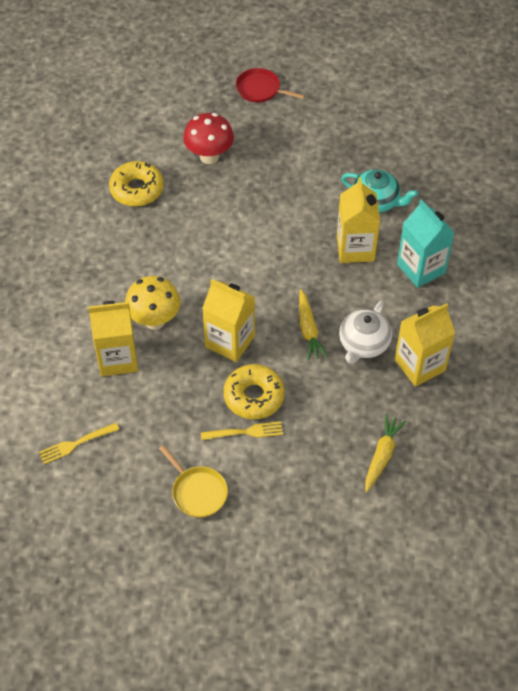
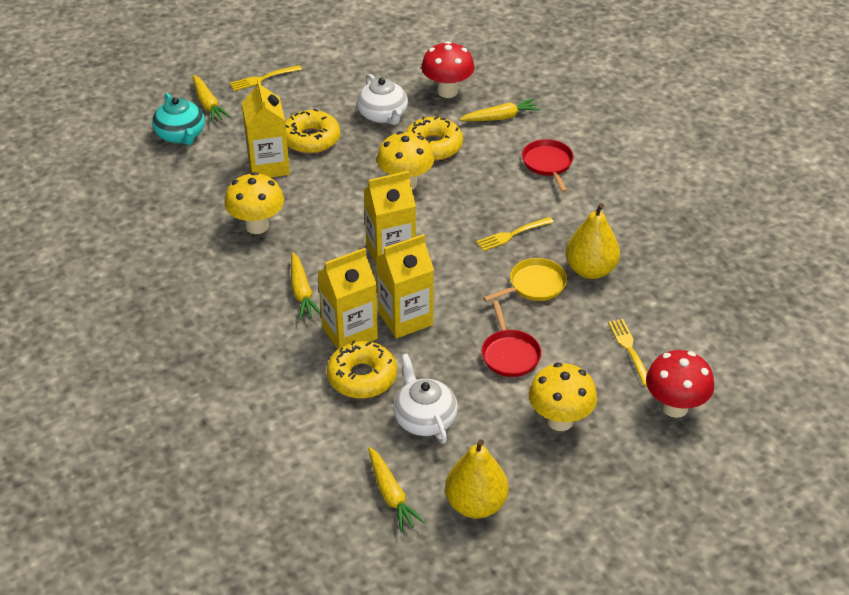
red mushroom: [183,113,234,164] = 1 -> [421,41,475,98] [646,350,714,418] = 2
red pan: [236,68,305,102] = 1 -> [482,300,541,377] [522,139,574,192] = 2
turquoise carton: [397,199,454,288] = 1 -> none = 0
white teapot: [339,300,392,364] = 1 -> [357,74,408,125] [393,354,458,444] = 2
yellow carrot: [299,289,328,360] [365,414,406,493] = 2 -> [193,75,231,123] [291,252,321,320] [368,447,425,532] [459,98,541,121] = 4
yellow donut: [109,161,164,207] [223,364,285,419] = 2 -> [285,109,340,154] [327,340,397,398] [406,116,463,161] = 3
yellow fork: [39,423,119,464] [201,422,283,440] = 2 -> [230,65,302,91] [476,217,554,251] [608,319,647,386] = 3
yellow mushroom: [125,276,180,330] = 1 -> [224,172,284,234] [377,131,434,190] [529,363,597,431] = 3
yellow pear: none = 0 -> [445,439,509,518] [566,203,620,279] = 2

